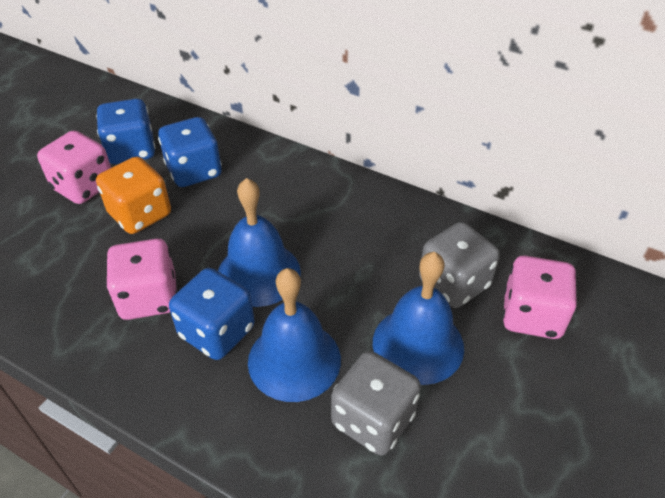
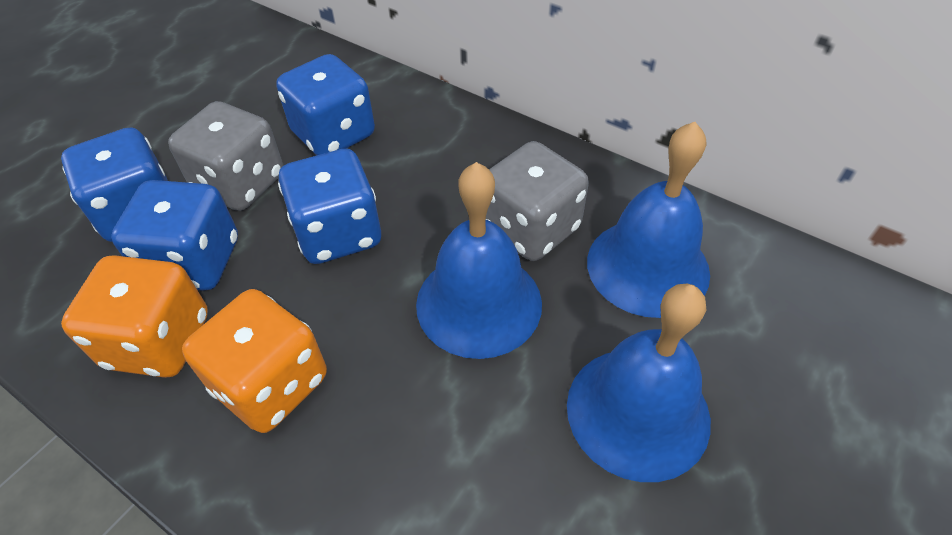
blue dice: [96,99,155,164] [158,117,222,187] [169,268,255,360] = 3 -> [61,127,168,242] [111,180,238,291] [276,54,375,156] [278,149,381,264] = 4
orange dice: [96,157,171,234] = 1 -> [61,255,208,378] [182,289,327,433] = 2
pink dice: [37,130,111,204] [106,239,177,320] [502,255,577,339] = 3 -> none = 0

